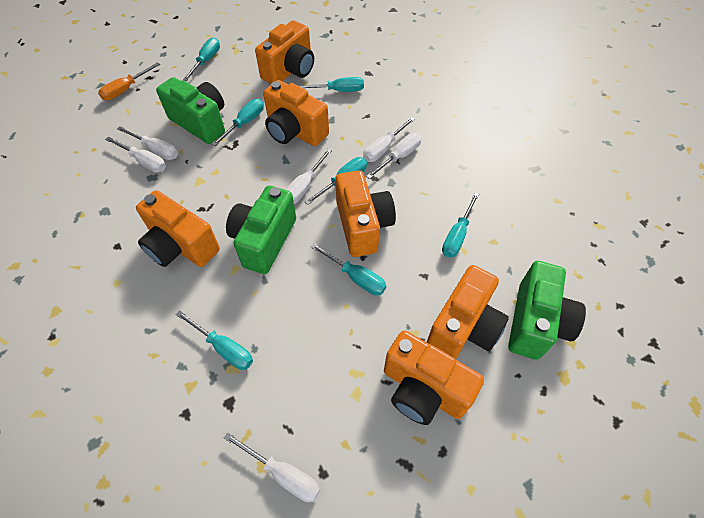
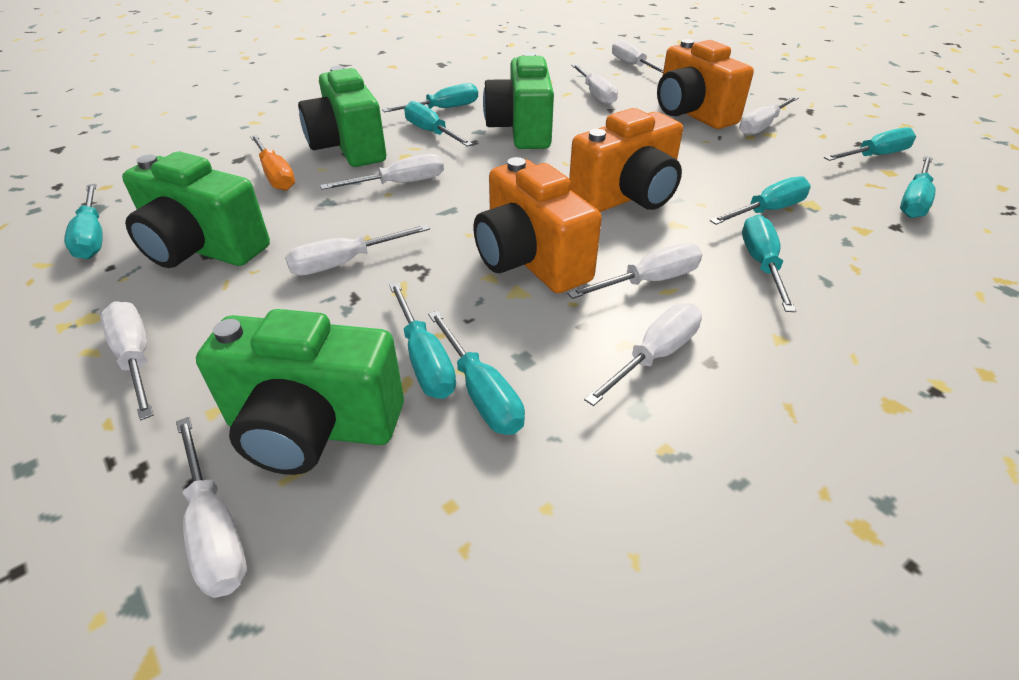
green camera: [156,77,225,144] [226,186,296,274] [508,261,586,360] = 3 -> [122,151,270,268] [196,309,404,475] [298,66,386,167] [483,52,554,149] = 4
orange camera: [136,190,220,267] [255,20,314,84] [263,80,329,146] [335,170,396,257] [384,330,484,425] [427,265,509,359] = 6 -> [473,157,602,293] [569,108,683,212] [657,39,754,129] = 3
turquoise screwdriver: [176,310,253,370] [183,37,220,81] [212,99,264,146] [298,77,364,92] [305,157,367,205] [310,243,386,295] [442,193,479,258] = 7 -> [64,184,103,259] [382,83,478,112] [389,282,456,399] [404,101,473,147] [428,310,525,435] [710,176,811,225] [742,214,796,312] [824,127,916,161] [900,156,936,218] = 9
white screwdriver: [105,137,166,173] [117,126,178,160] [224,432,320,502] [286,148,332,204] [363,117,415,162] [366,133,422,179] = 6 -> [100,301,153,421] [176,417,247,598] [285,224,430,276] [320,154,444,190] [567,243,703,299] [571,64,618,105] [584,303,702,406] [612,39,664,73] [739,96,798,136] = 9

